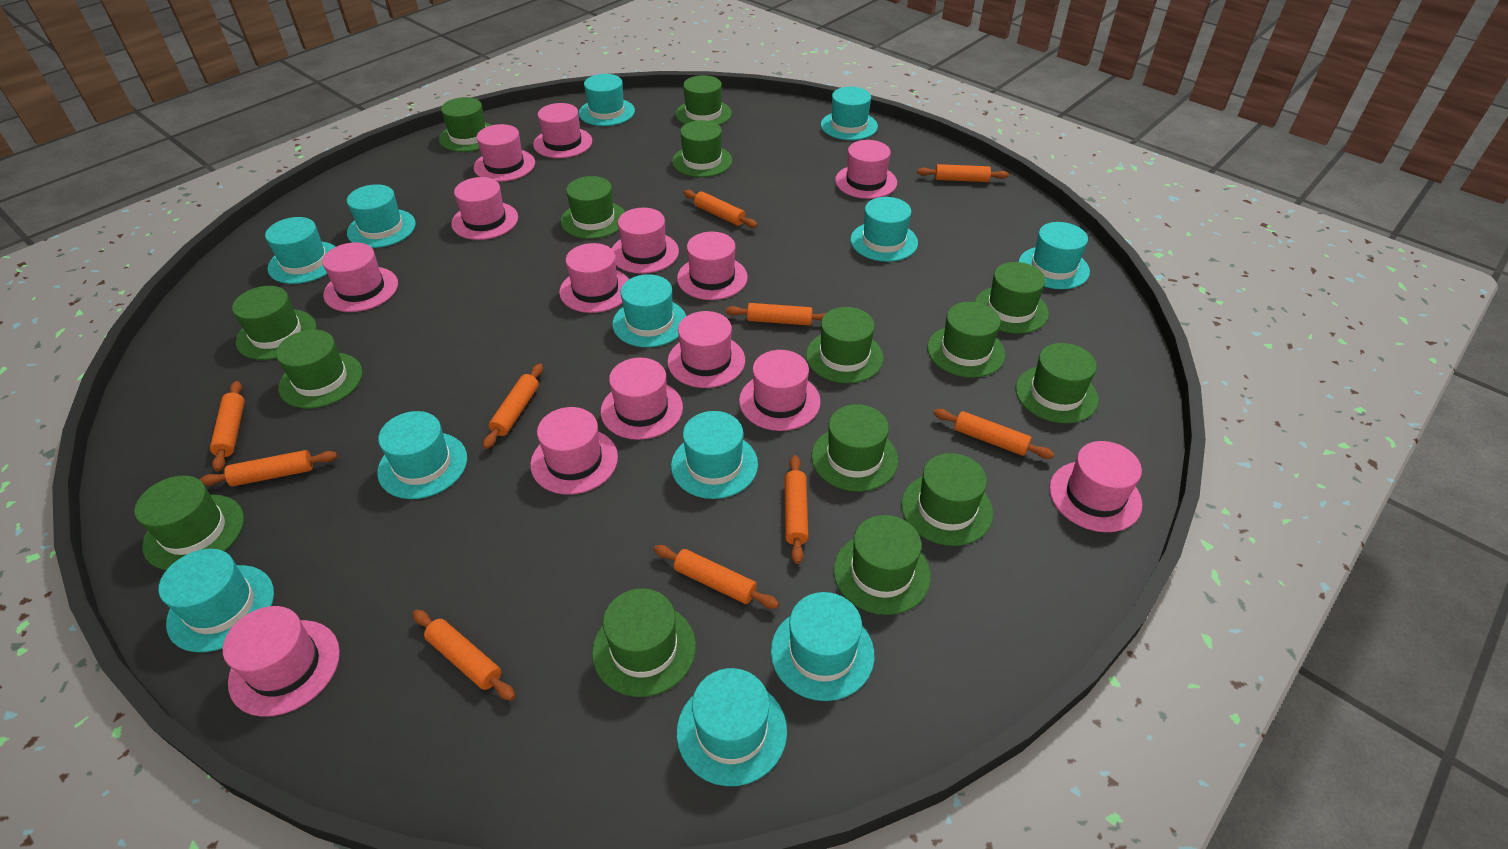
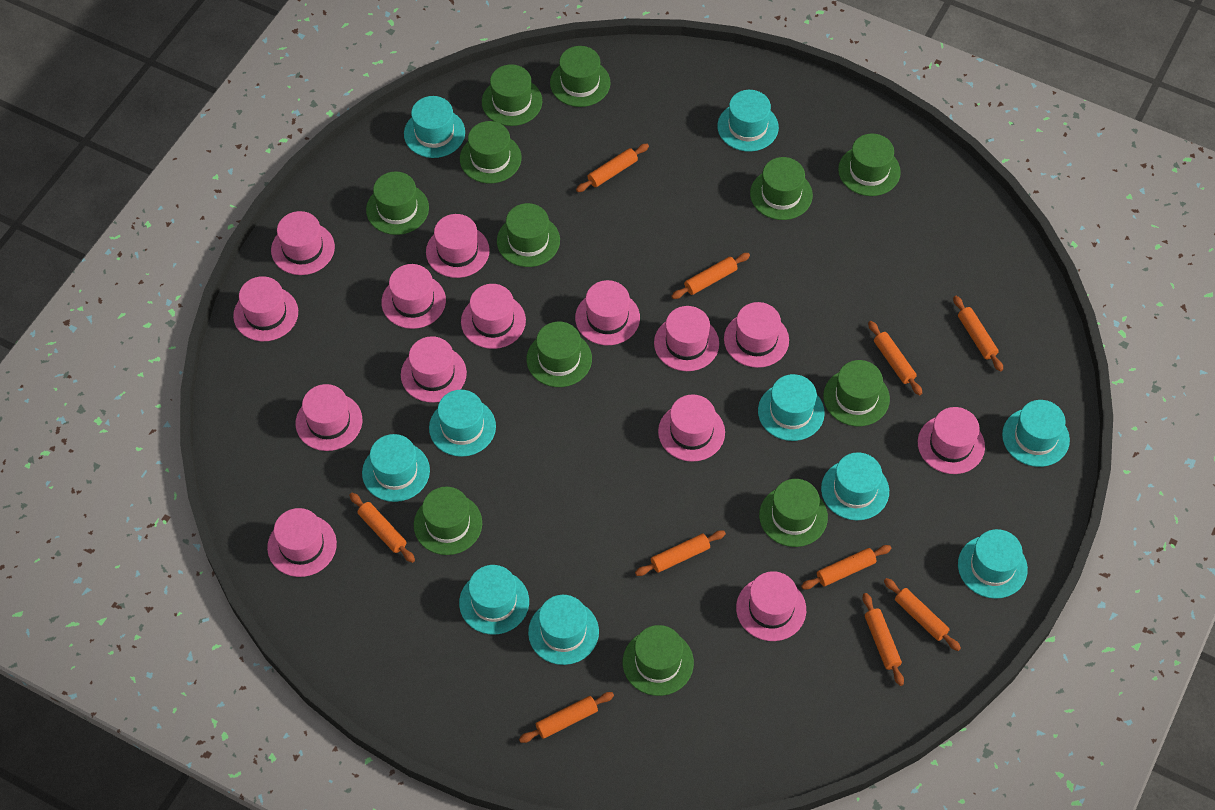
green hat: [135,475,244,570] [232,286,316,360] [276,330,362,409] [439,97,491,152] [561,176,625,239] [592,589,696,697] [672,120,733,177] [676,75,732,125] [806,307,884,383] [812,404,898,492] [834,515,931,615] [901,453,993,546] [927,302,1006,378] [975,262,1049,334] [1016,343,1099,423] = 15 -> [366,171,429,235] [414,487,482,555] [460,121,522,184] [482,64,542,126] [497,203,560,267] [527,322,592,387] [550,46,611,107] [623,625,694,696] [750,157,813,220] [759,479,828,547] [823,360,890,426] [838,134,901,196] = 12
turquoise hat: [159,549,274,652] [265,217,336,284] [347,184,416,248] [377,411,467,499] [579,74,635,126] [612,274,686,347] [671,411,758,499] [677,668,787,786] [771,592,874,701] [821,87,878,140] [851,197,918,262] [1019,222,1090,289] = 12 -> [362,434,430,502] [404,96,465,158] [429,390,496,457] [459,565,529,634] [528,595,599,665] [717,90,779,151] [758,374,825,441] [821,452,889,520] [958,529,1028,599] [1002,400,1070,467] = 10

